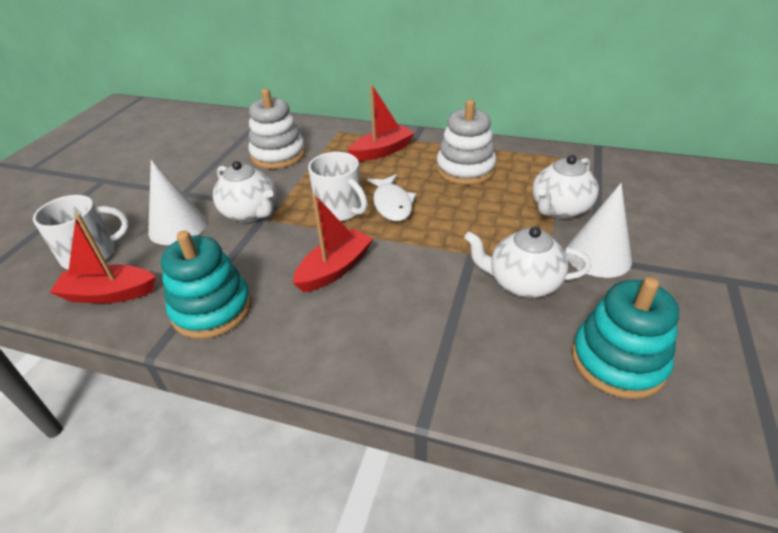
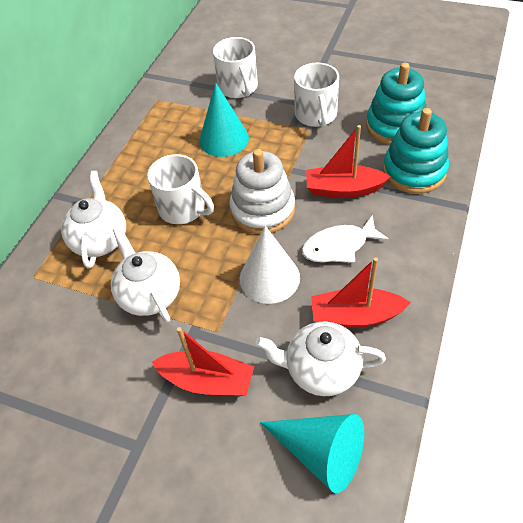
turquoise cone: none = 0 -> [199,83,249,157] [260,414,364,493] = 2
white cone: [148,160,207,245] [566,183,632,278] = 2 -> [240,225,300,304] = 1
white mug: [33,195,129,270] [308,152,368,221] = 2 -> [147,154,214,224] [213,37,258,98] [294,63,339,128] = 3
white stacking toy: [248,89,306,169] [436,99,497,185] = 2 -> [229,149,295,234] = 1

